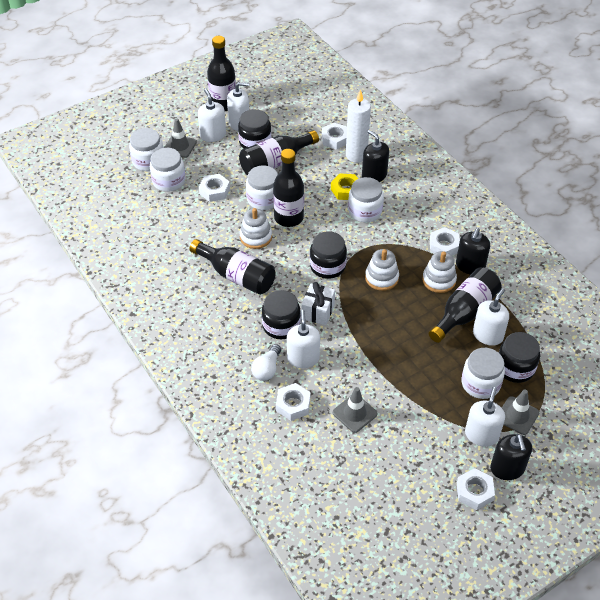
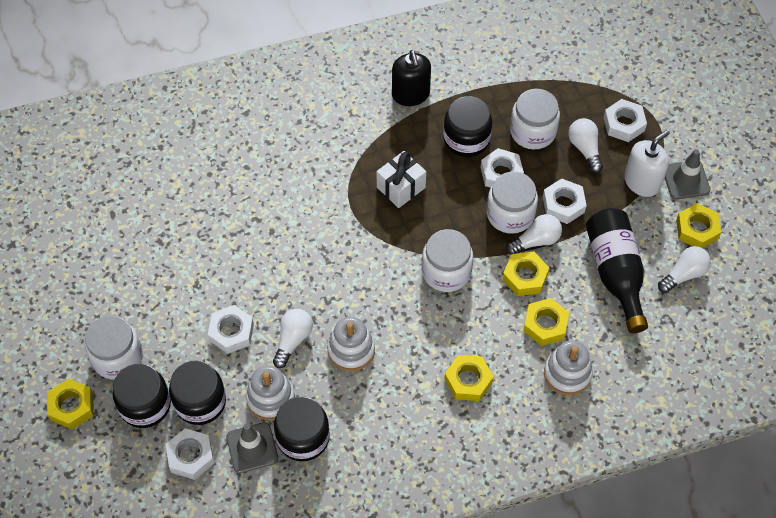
black bottle: [189,239,276,295] [207,36,236,111] [239,130,319,175] [273,149,304,227] [429,267,502,343] = 5 -> [586,208,648,333] = 1
black soap dispenser: [362,130,389,182] [456,228,490,275] [490,434,532,480] = 3 -> [392,50,431,106] = 1
grey traffic cone: [164,118,197,158] [333,387,377,433] [502,390,539,435] = 3 -> [226,422,278,473] [665,149,710,199] = 2
white candle: [346,89,371,163] = 1 -> none = 0
white jar: [129,128,164,171] [150,148,185,192] [246,165,278,210] [348,177,384,222] [462,348,505,399] = 5 -> [85,316,143,380] [422,229,473,292] [487,172,538,234] [510,89,560,149] = 4
white light bulb: [251,344,281,381] = 1 -> [273,309,313,368] [506,214,562,254] [568,118,603,173] [658,246,711,293] = 4
white soap dispenser: [198,89,226,142] [227,82,250,131] [287,310,320,368] [465,387,505,447] [473,288,509,346] = 5 -> [624,130,670,197] = 1
yellow nut: [331,173,358,200] = 1 -> [47,379,93,429] [444,355,494,401] [502,251,549,296] [523,298,569,346] [676,203,721,248] = 5

